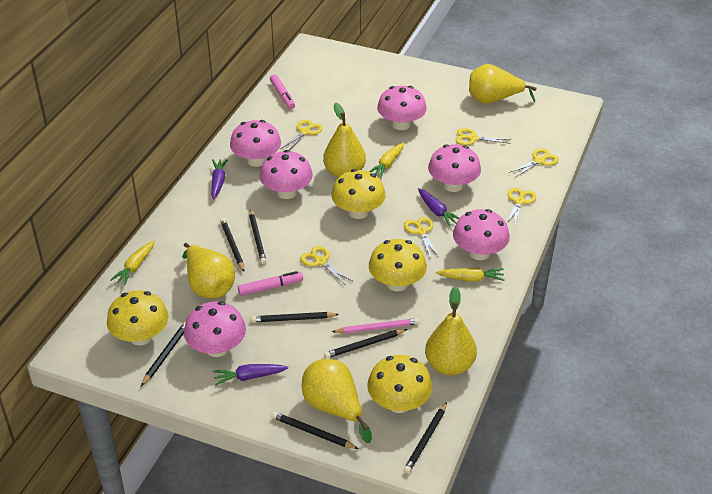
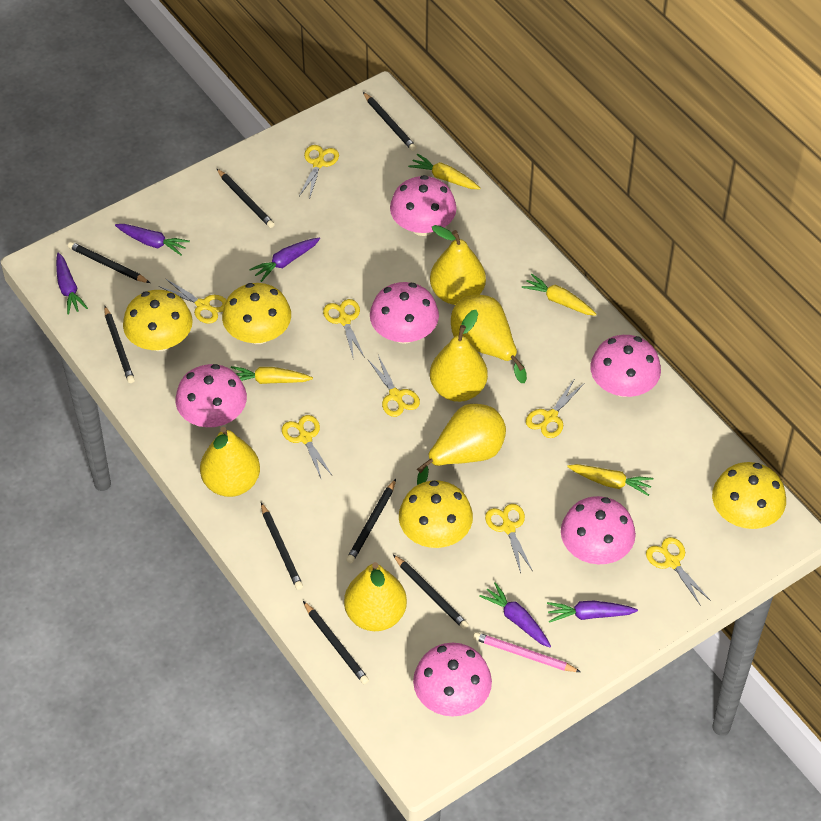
black pencil: [141,322,186,386] [220,218,244,272] [249,209,266,264] [251,312,339,323] [271,412,359,449] [324,329,407,358] [403,402,447,474] = 7 -> [68,242,150,283] [104,306,135,383] [216,168,275,228] [261,502,303,590] [303,601,369,684] [346,479,396,563] [363,92,417,151] [393,555,469,629] = 8
pink marker: [238,271,303,296] [270,75,295,109] = 2 -> none = 0
purple carrot: [211,159,228,199] [213,364,288,386] [418,188,459,227] = 3 -> [56,252,88,314] [115,224,190,255] [249,238,320,282] [479,582,551,648] [547,600,638,623] = 5
yellow carrot: [110,240,155,285] [369,143,404,178] [436,268,505,282] = 3 -> [231,366,313,384] [408,154,480,189] [522,274,597,316] [567,464,654,496] = 4
yellow pear: [182,243,235,299] [302,359,372,443] [323,102,366,178] [425,286,477,376] [469,64,537,104] = 5 -> [200,427,260,497] [344,562,407,631] [417,404,506,485] [430,225,486,305] [430,310,488,402] [451,295,527,383] = 6
yellow scissors: [280,120,323,150] [300,246,352,284] [404,217,440,259] [456,128,511,145] [507,188,536,227] [509,148,559,177] = 6 -> [159,278,226,324] [282,415,332,478] [299,145,339,200] [323,299,365,360] [368,355,420,417] [485,504,533,573] [526,378,584,438] [646,537,711,606] = 8

